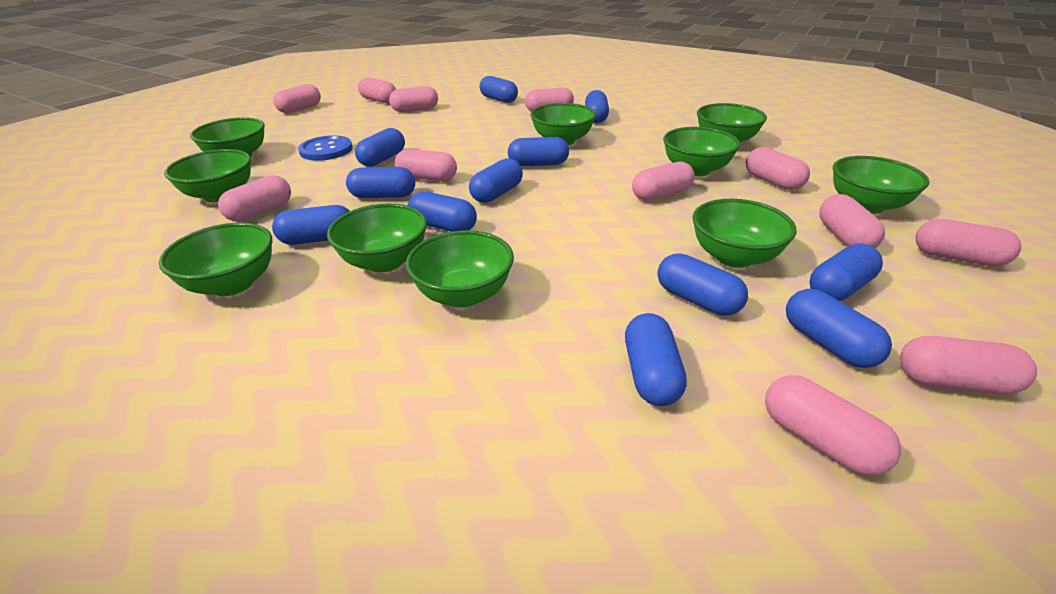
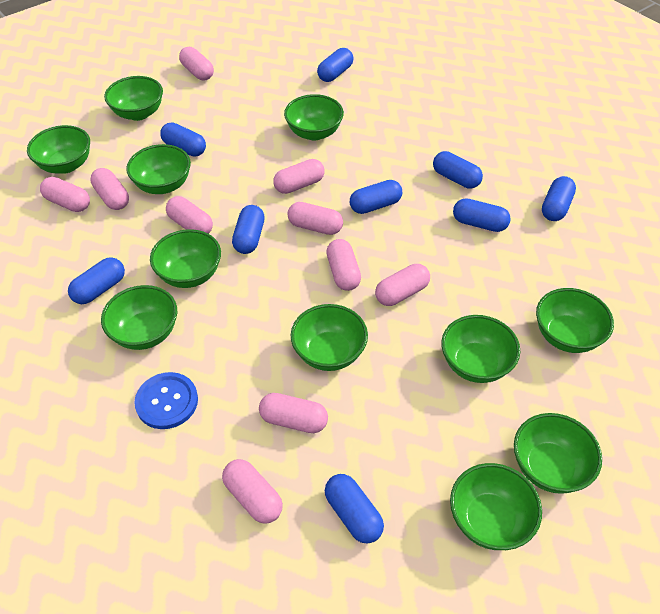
blue capsule: [272,205,350,245] [346,167,415,198] [355,128,405,167] [408,191,477,232] [469,158,523,203] [480,76,518,103] [508,137,569,166] [585,90,609,123] [625,313,687,406] [657,253,748,316] [786,289,892,368] [810,244,883,301] = 12 -> [68,257,125,304] [160,122,206,157] [232,205,265,254] [317,48,354,82] [325,474,384,544] [350,180,402,214] [433,151,483,189] [453,198,511,232] [542,176,576,221] = 9
green bowl: [159,223,272,296] [164,149,251,202] [190,117,265,157] [327,203,427,272] [406,230,514,307] [530,103,596,145] [663,127,740,176] [692,199,797,268] [697,103,767,142] [833,156,930,214] = 10 -> [27,125,90,174] [101,285,177,350] [104,76,163,121] [126,144,191,194] [150,229,221,288] [284,94,344,141] [291,304,368,371] [441,315,520,383] [450,463,542,550] [514,413,602,494] [536,288,614,353] = 11
pink capsule: [218,175,291,222] [273,84,321,113] [358,77,396,103] [389,86,438,112] [395,149,457,181] [525,88,574,112] [632,161,695,201] [746,147,810,190] [765,375,901,476] [819,194,885,248] [900,336,1037,395] [915,219,1021,267] = 12 -> [40,177,90,212] [90,168,129,210] [166,196,213,234] [179,47,214,80] [222,459,283,523] [259,393,328,433] [273,159,325,194] [287,202,343,235] [326,239,361,291] [375,264,430,306] = 10

